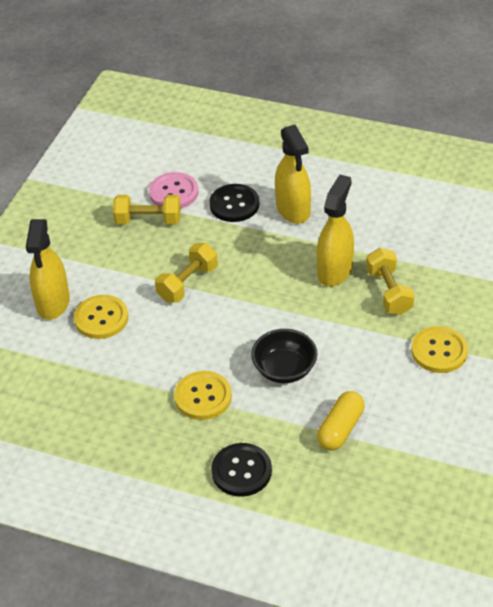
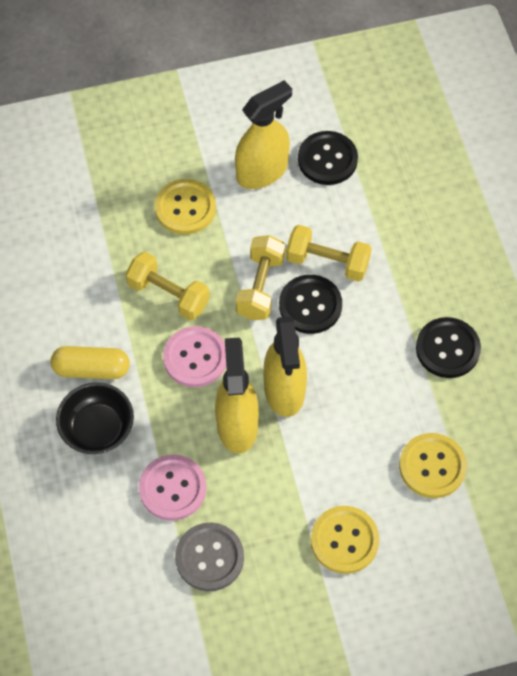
black button: [209,184,259,222] [211,443,272,497] = 2 -> [279,275,342,334] [298,131,358,185] [416,317,481,378] = 3
grey button: none = 0 -> [175,523,244,591] = 1
pink button: [149,172,199,208] = 1 -> [139,455,206,521] [163,326,226,387] = 2

